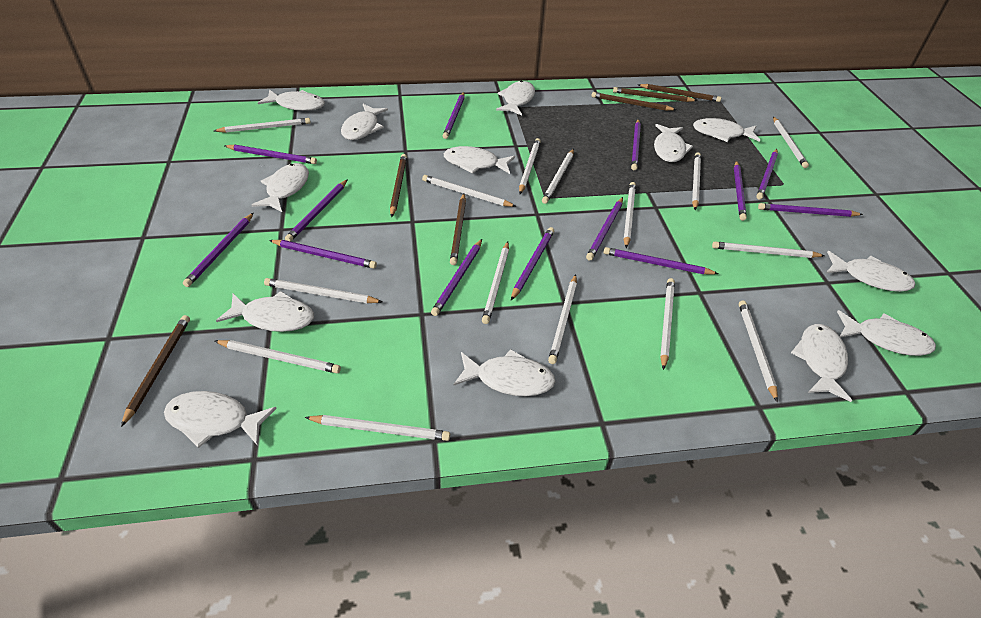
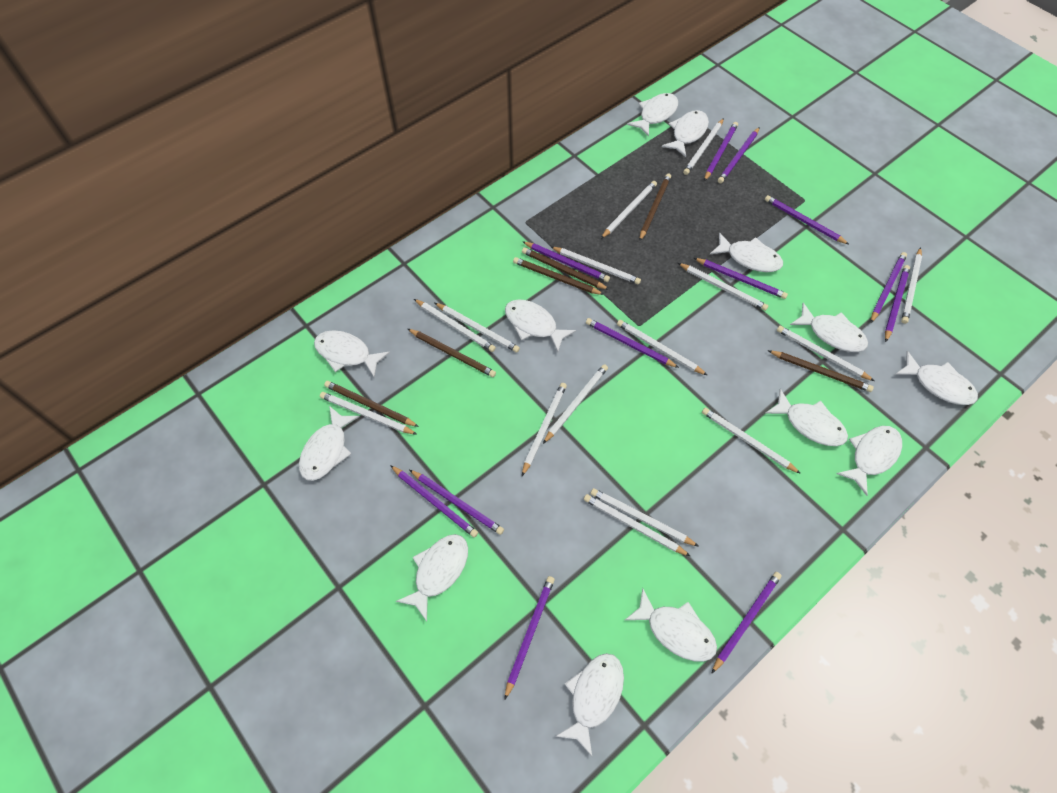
purple pencil: [183,213,253,287] [225,145,317,164] [269,240,377,269] [285,179,348,242] [431,239,482,316] [443,92,465,139] [511,227,554,300] [586,197,623,260] [603,247,719,274] [631,119,641,170] [734,161,747,221] [756,149,778,199] [758,203,863,217] = 13 -> [390,465,478,538] [410,470,504,535] [504,576,555,700] [523,242,610,282] [586,318,679,368] [694,258,788,299] [704,122,738,181] [711,572,782,674] [718,127,760,183] [765,195,850,245] [871,252,907,323] [885,265,910,342] = 12

